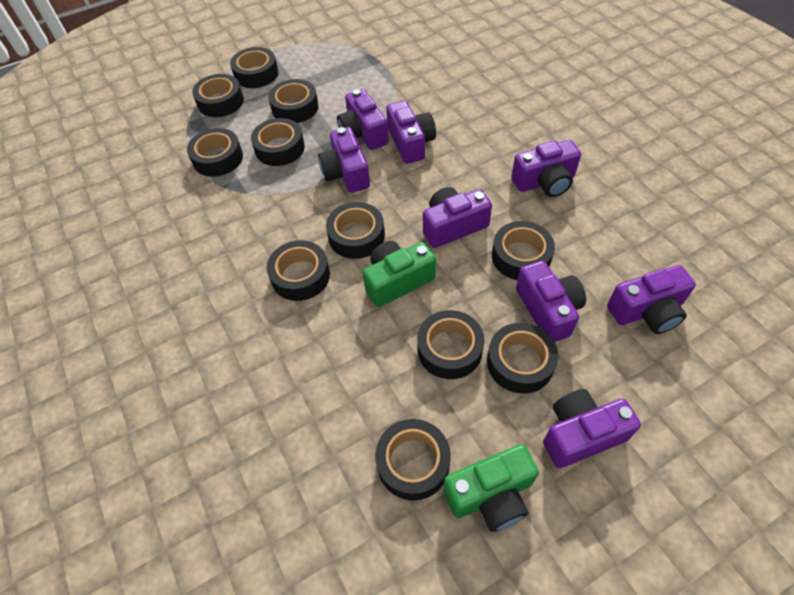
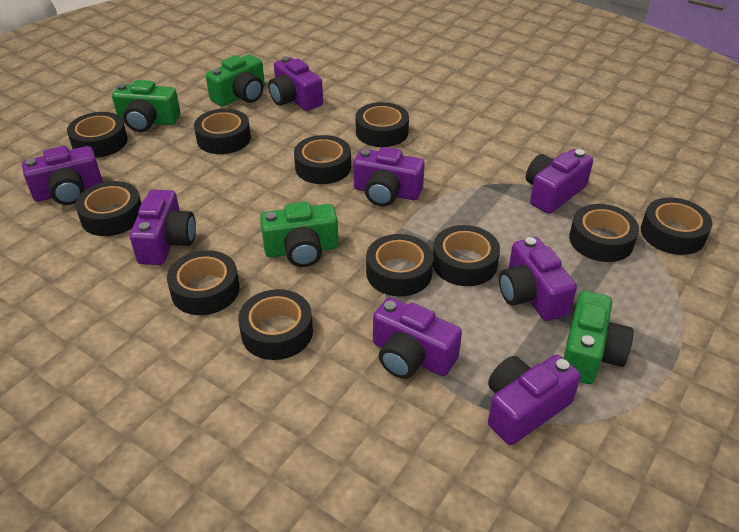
green camera: [363,241,436,307] [443,444,539,532] = 2 -> [112,80,181,132] [206,54,265,107] [260,202,338,267] [564,291,634,384] = 4

